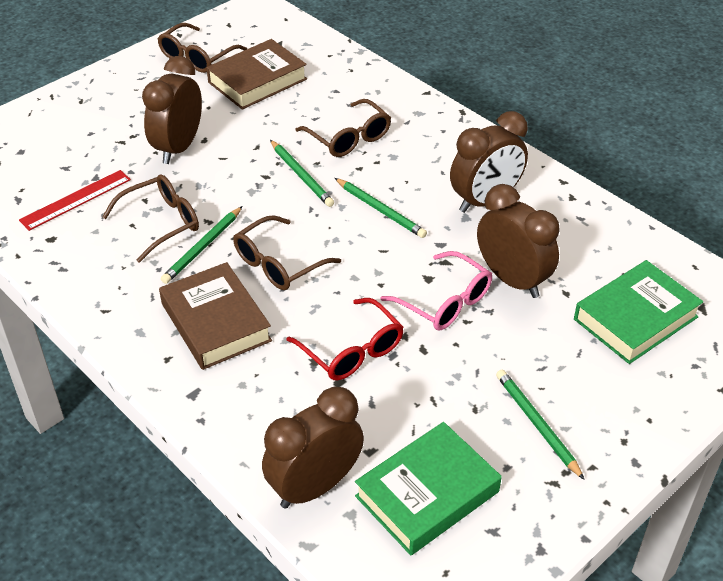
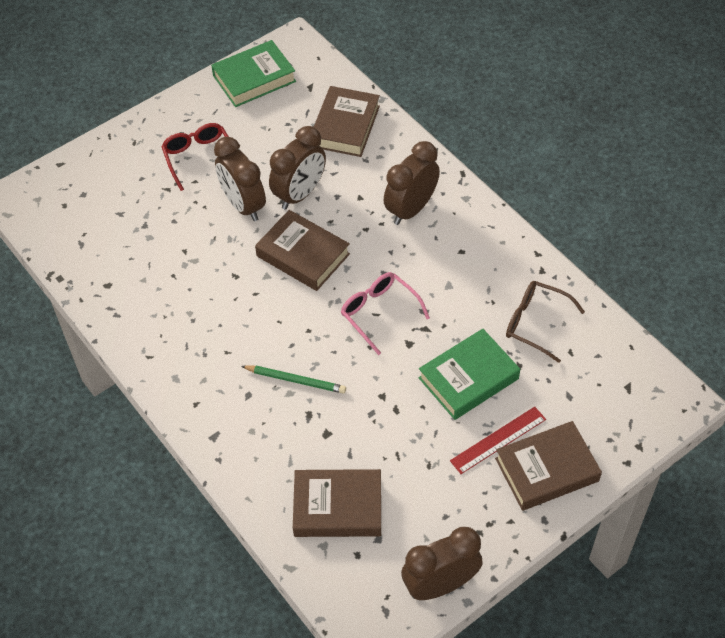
brown book: [159,262,272,370] [206,39,307,110] = 2 -> [255,210,350,291] [293,469,381,537] [314,86,380,157] [495,421,602,511] = 4
brown glasses: [102,174,199,263] [158,23,247,73] [233,215,341,290] [295,99,391,157] = 4 -> [506,281,585,363] = 1
green pencil: [161,206,243,284] [270,140,334,207] [335,178,427,238] [496,370,585,480] = 4 -> [241,365,346,394] = 1

